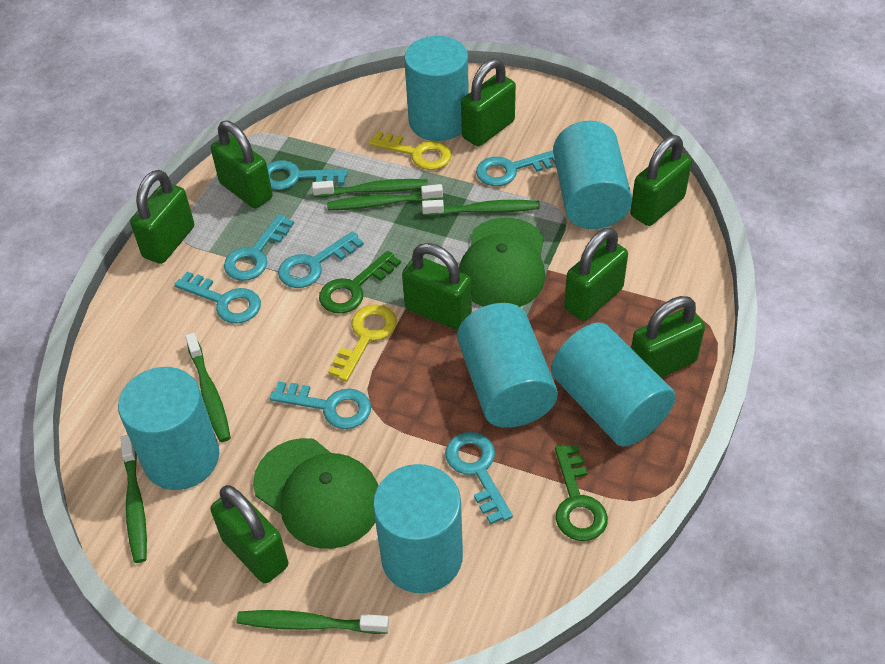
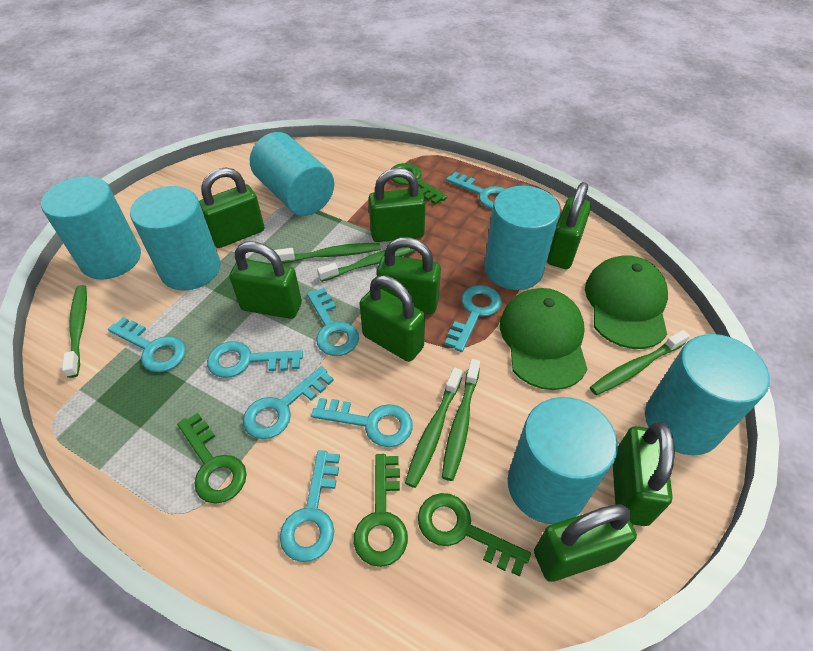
green key: [319,251,401,314] [555,444,608,541] = 2 -> [177,413,247,504] [354,454,408,567] [391,163,447,204] [418,493,531,577] = 4
turquoise key: [174,272,261,323] [224,214,294,281] [267,160,348,190] [270,382,371,429] [278,231,364,288] [445,432,513,525] [476,150,556,186] = 7 -> [108,317,186,372] [207,341,303,378] [243,366,334,439] [280,450,340,562] [307,288,359,356] [311,398,413,447] [445,285,502,352] [446,172,505,209] = 8
yellow key: [328,304,397,382] [369,131,452,170] = 2 -> none = 0

